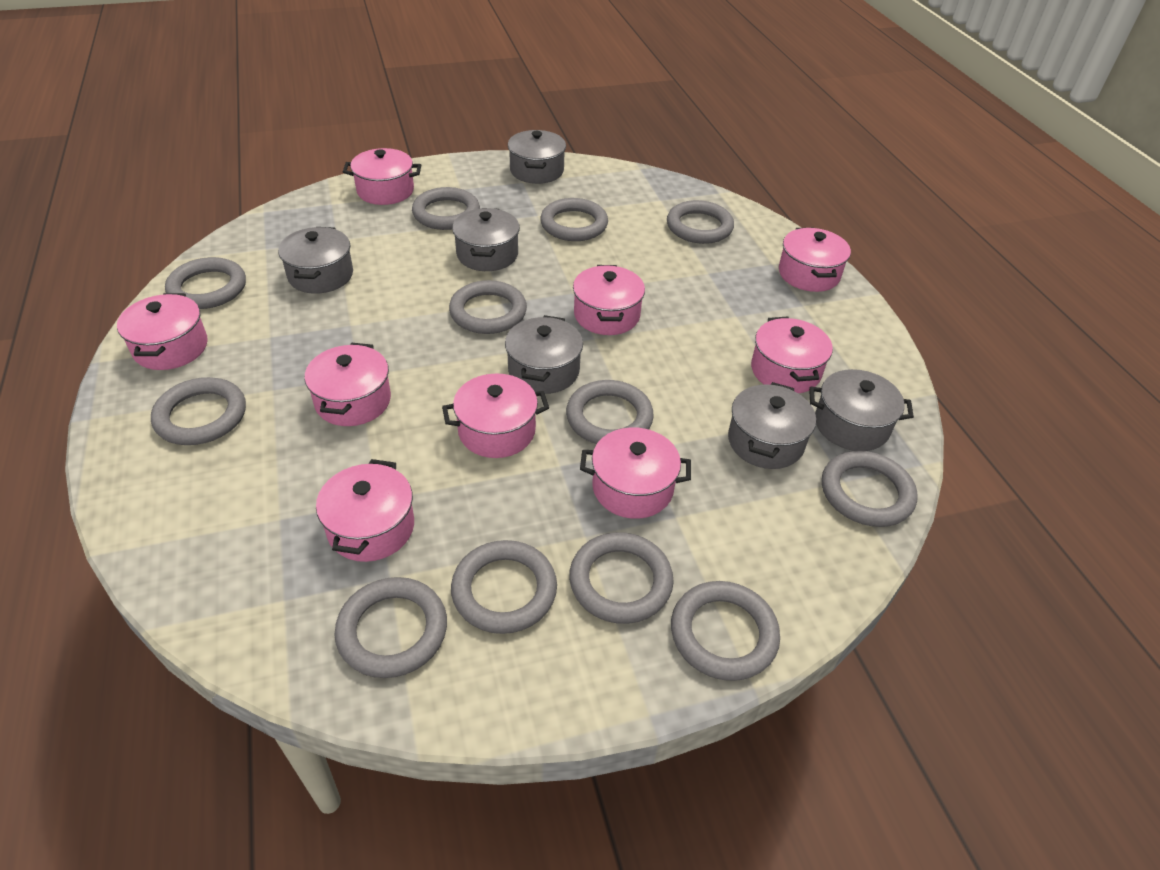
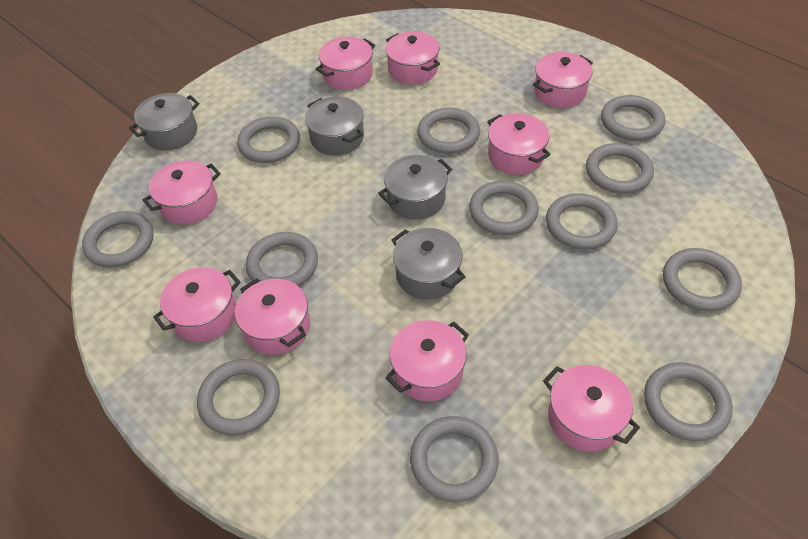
grey pot: [278,227,353,294] [452,208,520,271] [505,315,583,394] [508,130,566,184] [728,382,816,469] [809,369,914,451] = 6 -> [129,93,199,151] [305,97,364,155] [378,155,452,220] [392,228,465,300] = 4

